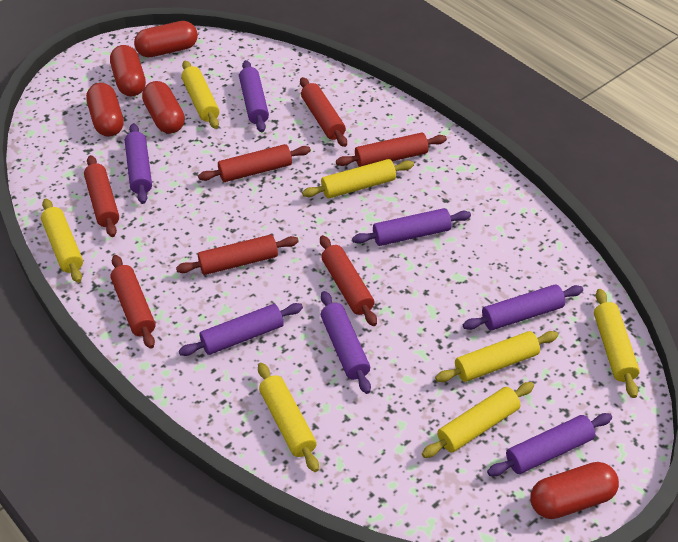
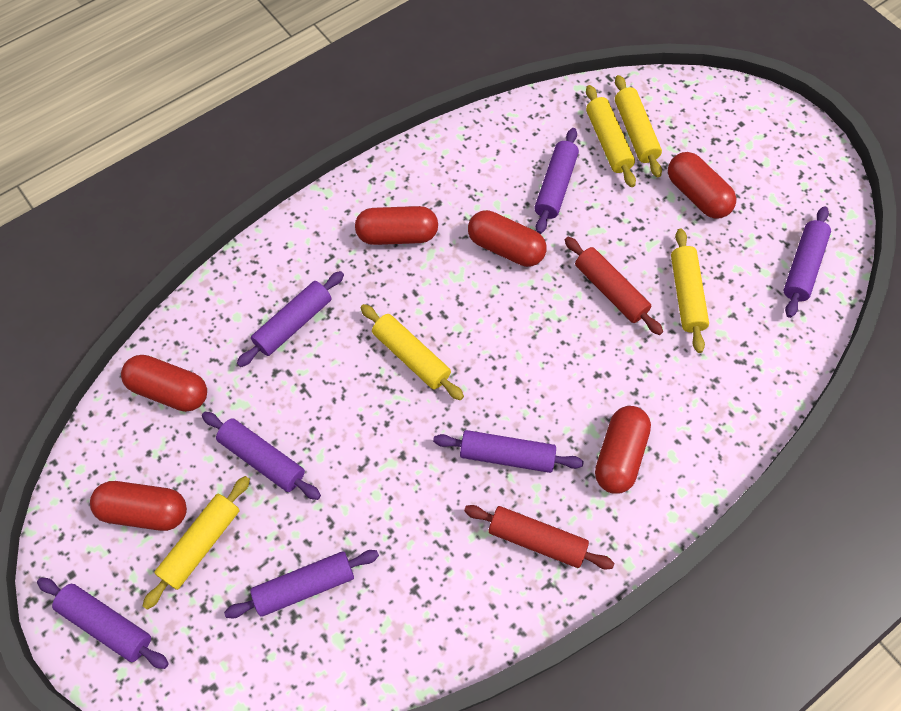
red capsule: [86,83,124,137] [110,45,146,96] [134,21,198,57] [142,81,185,134] [531,462,619,519] = 5 -> [90,481,187,531] [121,355,207,412] [355,206,438,245] [468,210,546,267] [595,406,651,494] [668,152,736,219] = 6
red rolling pin: [84,155,119,237] [110,255,156,349] [176,234,299,275] [198,144,311,182] [300,77,347,147] [320,235,377,326] [336,132,447,167] = 7 -> [464,505,614,569] [565,237,663,335] = 2
yellow rolling pin: [41,199,83,283] [181,61,219,129] [258,363,319,472] [302,159,414,199] [422,382,534,458] [435,331,558,382] [594,289,640,398] = 7 -> [143,476,250,610] [360,304,464,400] [586,85,636,187] [615,75,662,177] [671,228,709,353] = 5

